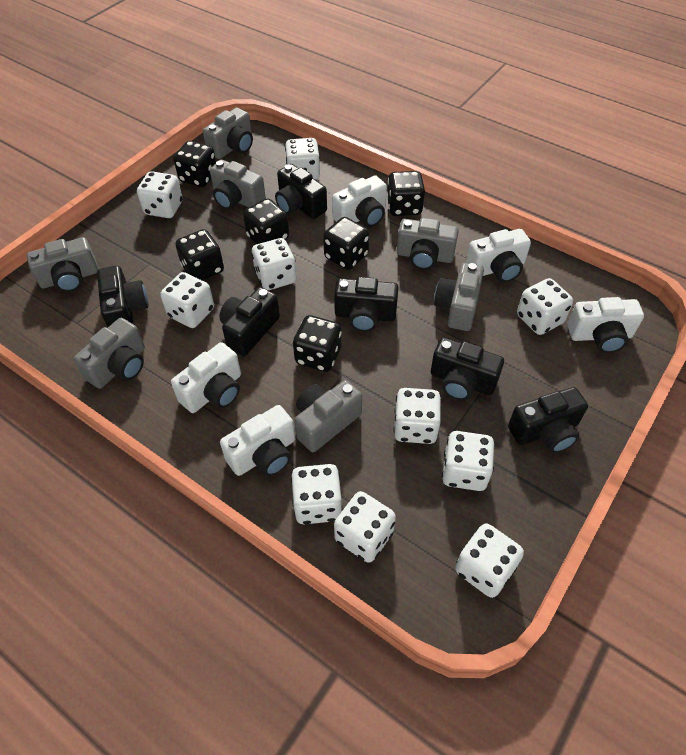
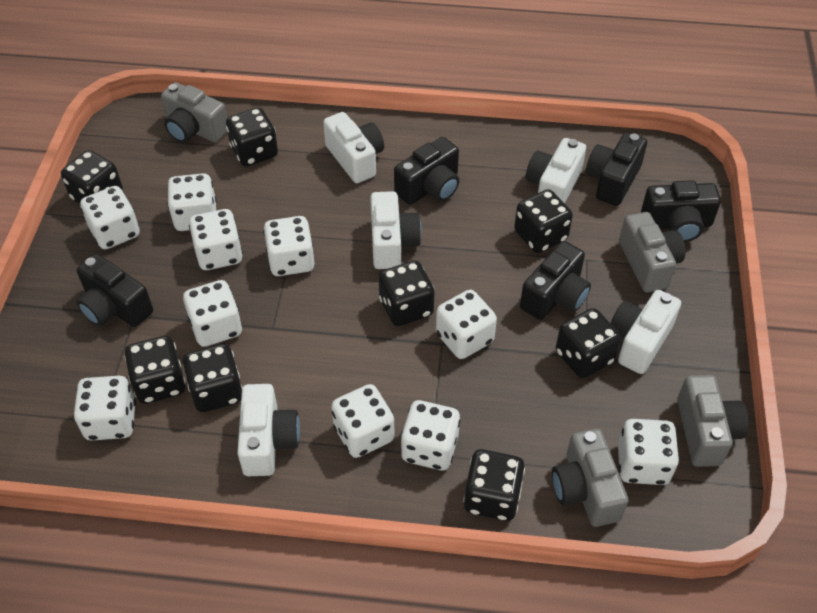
black camera: [97,266,148,327] [219,287,280,356] [275,164,327,219] [334,277,399,332] [431,337,504,400] [508,387,588,453] = 6 -> [77,254,153,327] [394,137,459,205] [520,241,591,320] [586,132,647,206] [641,180,721,242] = 5
black dice: [173,141,216,187] [175,229,224,281] [243,198,289,244] [293,315,342,372] [323,217,369,270] [387,171,425,216] = 6 -> [61,150,123,204] [124,336,186,404] [183,344,243,412] [226,107,278,166] [379,261,435,326] [463,449,525,521] [514,189,573,253] [556,308,621,378] = 8
grey camera: [27,237,98,292] [73,318,145,389] [203,107,253,159] [210,160,266,210] [295,380,362,452] [397,218,459,270] [434,263,484,331] = 7 -> [161,82,227,143] [552,429,629,527] [619,212,686,292] [677,375,749,467] = 4

